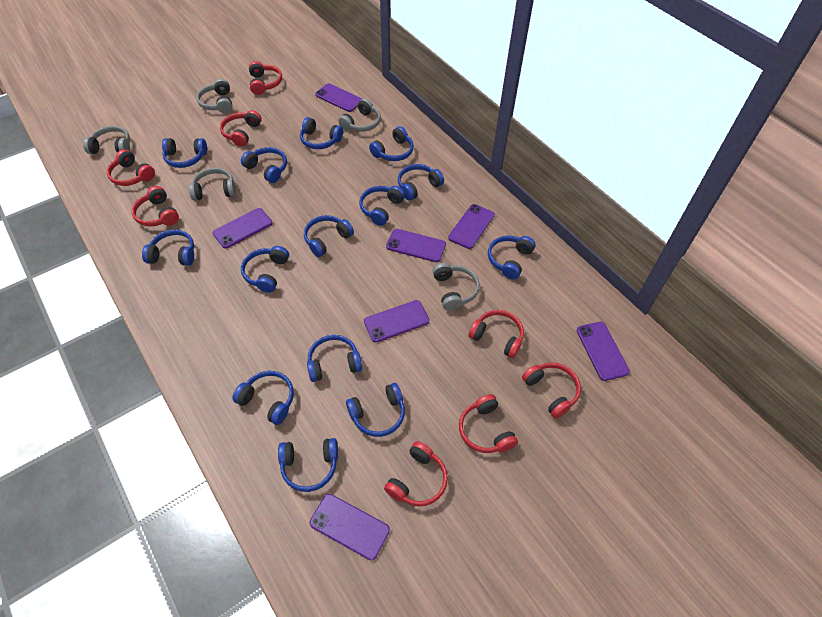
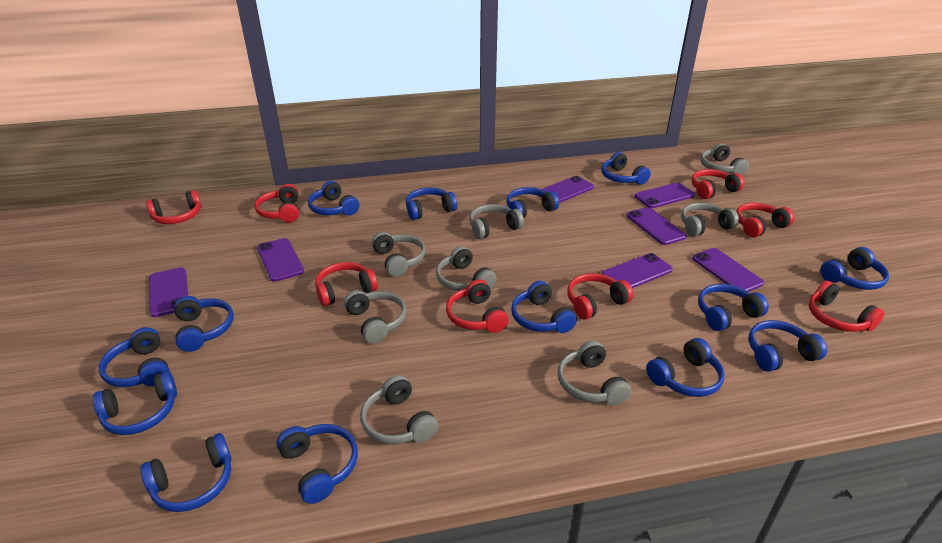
grey headphones: [83,126,130,154] [189,168,236,201] [196,79,232,113] [338,98,381,132] [433,263,480,311] = 5 -> [344,290,406,343] [361,375,439,445] [371,232,426,277] [436,246,497,291] [469,204,524,239] [558,340,631,406] [681,203,739,237] [700,143,749,175] = 8

